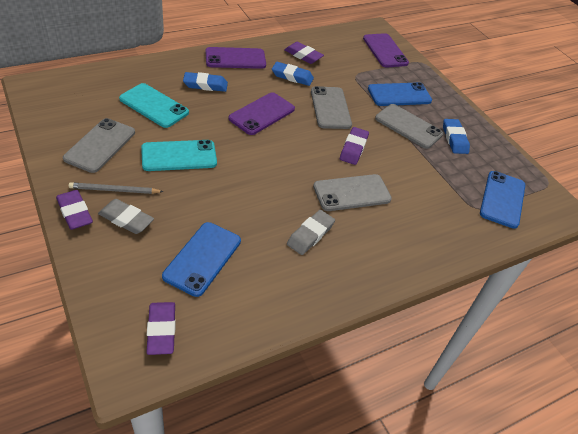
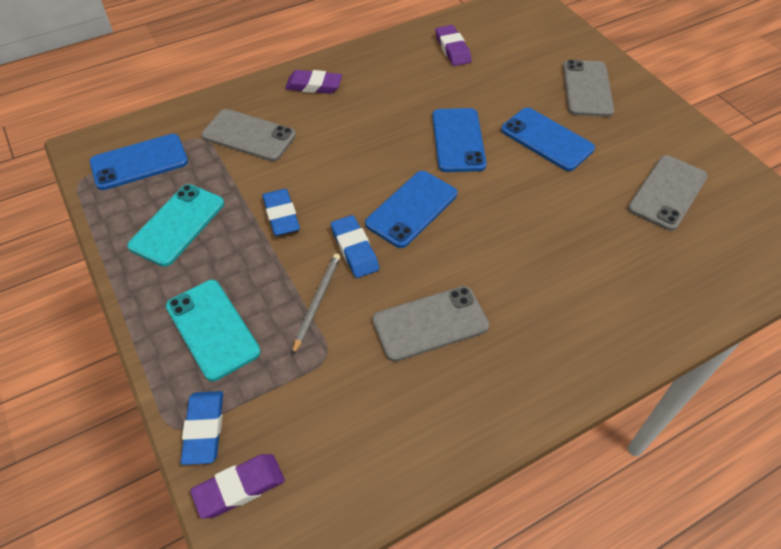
blue phone: [162,222,241,297] [368,82,432,106] [480,171,525,229] = 3 -> [90,134,188,190] [365,171,457,248] [432,108,487,172] [501,108,595,171] = 4
grey eraser: [98,199,154,234] [287,210,335,255] = 2 -> none = 0
purple eraser: [56,190,93,230] [146,302,176,355] [284,42,324,64] [340,127,369,165] = 4 -> [190,454,285,519] [285,70,342,94] [435,25,472,66] = 3
purple phone: [205,47,266,69] [229,92,295,135] [363,33,409,68] = 3 -> none = 0

